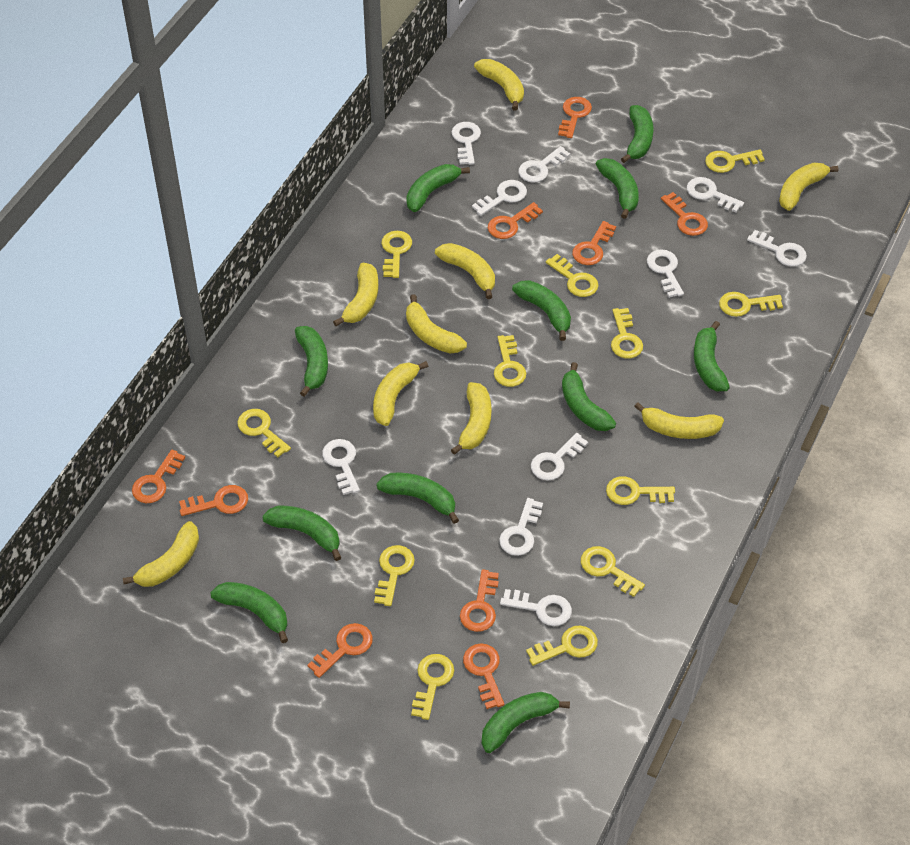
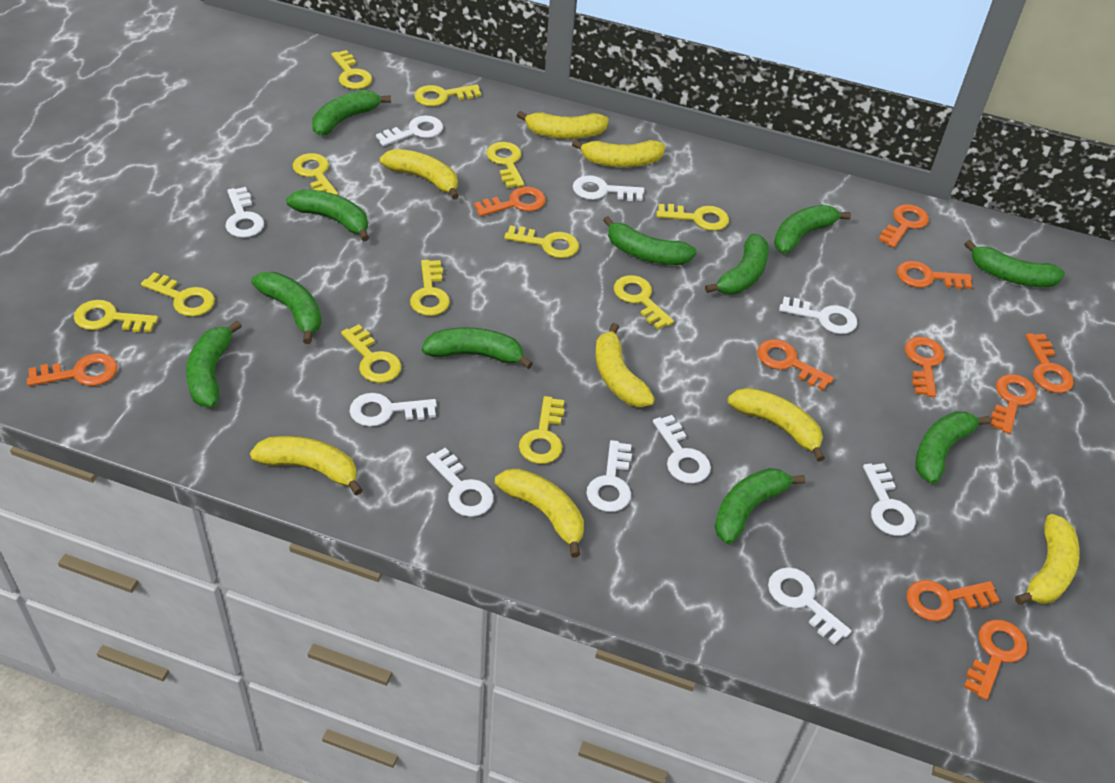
orange key: [132,449,185,503] [179,485,248,516] [308,623,373,678] [460,569,499,632] [463,643,504,709] [488,202,543,239] [558,97,592,138] [572,221,616,265] [661,192,708,236] = 9 -> [27,353,118,386] [474,187,546,216] [757,339,834,390] [878,204,929,248] [897,261,972,289] [905,337,945,397] [907,580,1000,621] [964,620,1027,700] [990,374,1037,434] [1025,333,1074,393] = 10
yellow banana: [123,521,199,587] [333,262,379,326] [373,361,429,426] [406,294,467,353] [435,243,495,299] [451,382,491,455] [474,59,524,110] [634,402,724,439] [779,163,839,211] = 9 -> [250,436,362,495] [380,149,459,200] [495,468,584,558] [517,111,609,139] [572,140,665,167] [595,323,655,407] [728,388,825,462] [1015,514,1080,605] = 8

